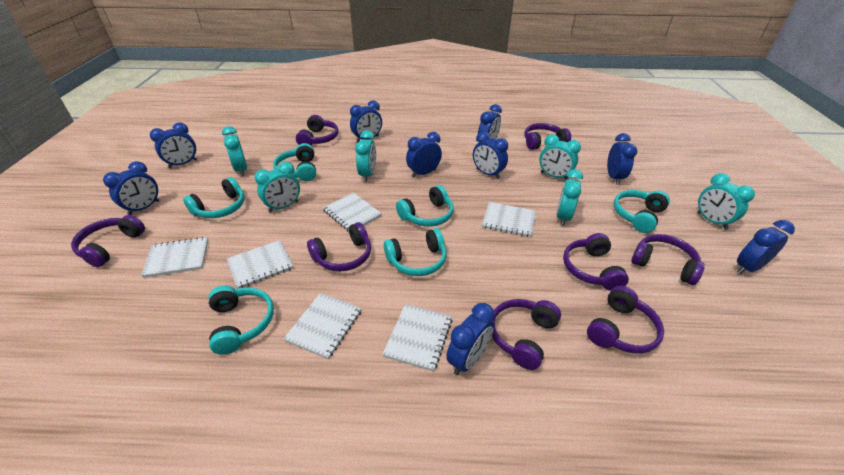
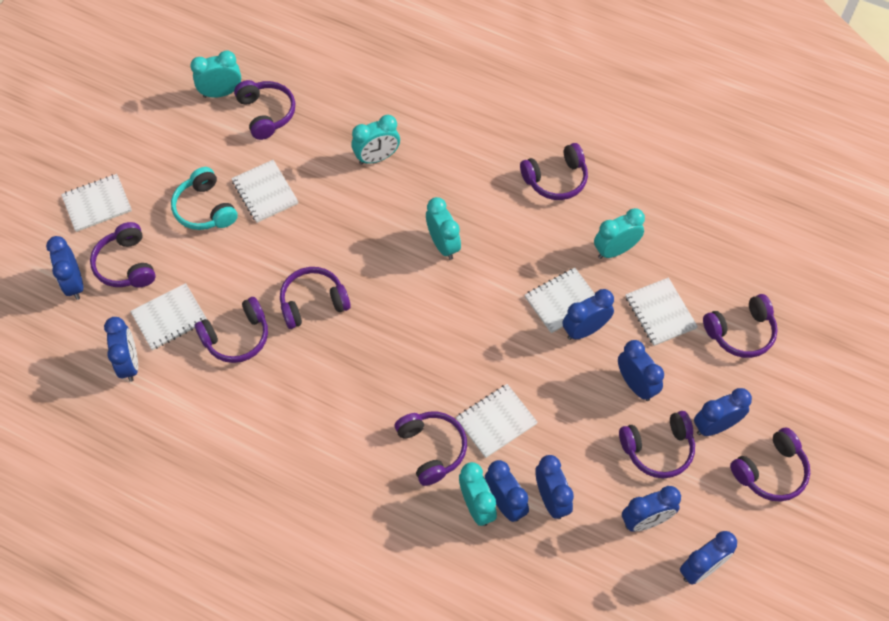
purple headphones: [71,215,145,267] [296,115,339,145] [307,222,371,271] [492,299,561,370] [524,123,571,150] [563,233,629,291] [587,286,664,353] [631,234,705,285] = 8 -> [90,222,156,287] [195,297,268,363] [234,80,295,140] [280,267,351,329] [395,411,467,486] [520,143,588,200] [619,411,695,478] [703,294,778,358] [730,428,810,502] = 9
turquoise clock: [222,126,247,176] [254,162,300,212] [355,130,376,182] [539,134,581,180] [556,169,583,226] [697,173,755,230] = 6 -> [190,51,241,98] [352,115,400,165] [426,197,461,260] [459,462,497,526] [594,208,645,259] = 5
turquoise headphones: [183,177,245,218] [209,286,274,355] [273,143,316,181] [384,228,446,276] [396,185,454,227] [614,190,670,233] = 6 -> [171,167,238,230] = 1

